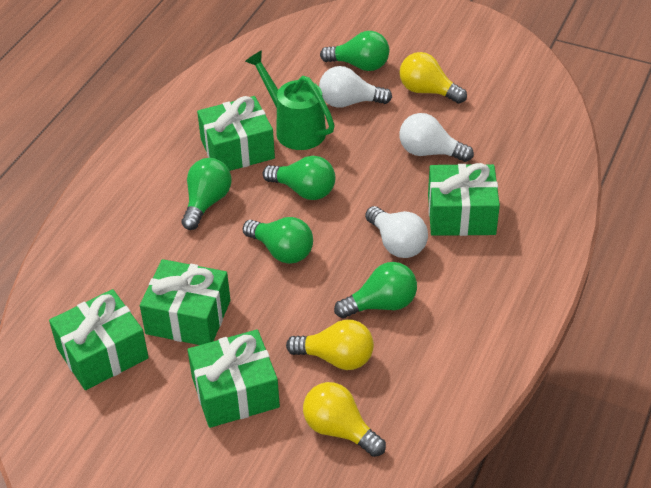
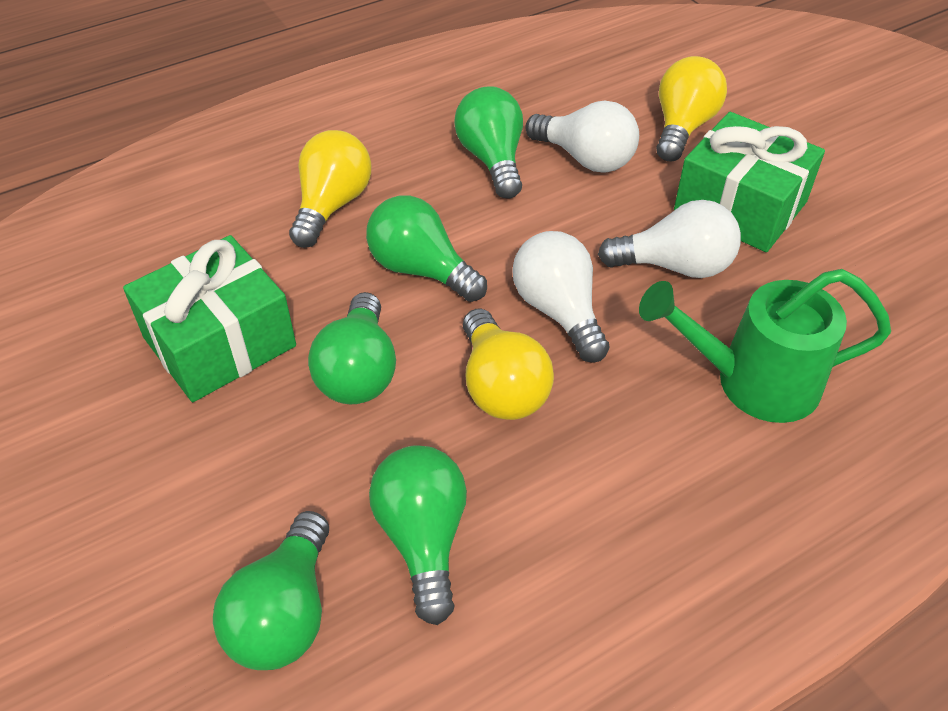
green gift: [49,289,149,390] [140,259,230,345] [188,330,280,428] [197,96,275,171] [428,163,500,236] = 5 -> [123,235,296,402] [674,112,825,252] = 2

